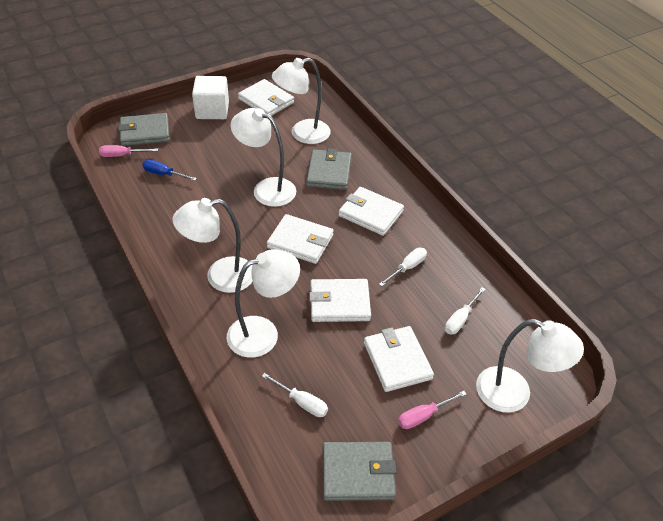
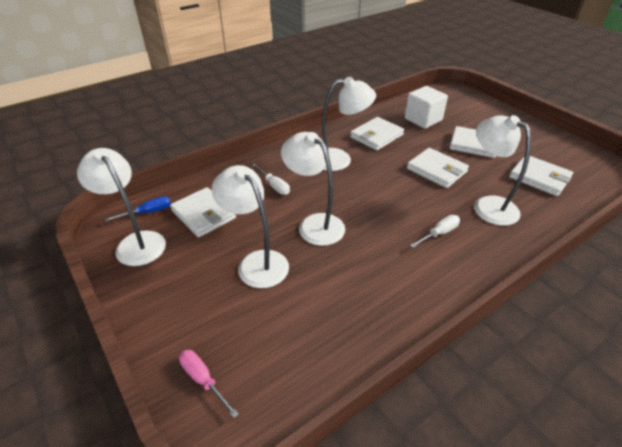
grey wallet: [118,113,170,146] [306,148,352,190] [323,442,396,501] = 3 -> none = 0
pink screwdriver: [99,145,158,157] [398,391,467,429] = 2 -> [179,350,239,418] = 1
white screwdriver: [262,373,328,417] [379,248,427,286] [445,288,486,335] = 3 -> [252,164,290,195] [410,215,460,248] = 2

